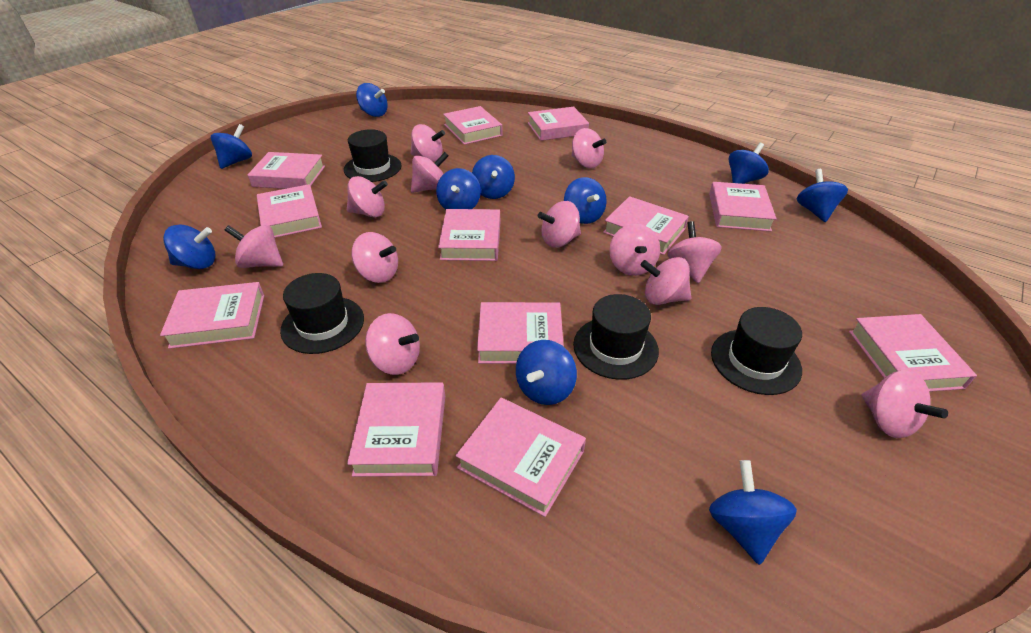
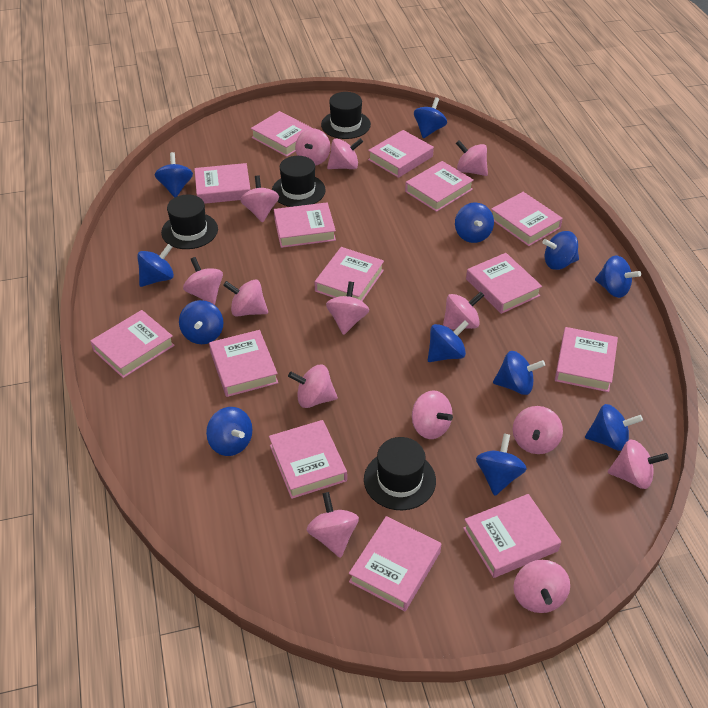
blue spinning top: [163,225,215,269] [211,124,252,169] [356,83,388,117] [436,168,481,209] [472,155,515,199] [516,340,577,405] [564,177,607,224] [709,460,797,565] [729,143,769,184] [797,169,848,222] = 10 -> [137,244,174,287] [155,152,193,198] [179,300,223,344] [206,407,252,456] [414,97,447,138] [428,320,469,362] [455,203,494,243] [476,433,527,496] [493,351,545,395] [542,231,579,270] [585,404,643,451] [595,256,641,298] = 12
pink book: [160,282,264,349] [248,152,325,189] [257,184,322,238] [347,382,445,477] [438,209,500,261] [443,106,503,145] [456,398,586,517] [477,302,564,364] [528,107,589,141] [603,196,689,255] [709,182,777,231] [849,314,977,392] = 12 -> [90,310,175,378] [194,163,250,204] [209,330,278,397] [251,111,314,157] [269,420,347,499] [274,202,336,248] [315,247,384,301] [349,516,441,611] [368,130,434,178] [405,161,474,212] [463,494,561,578] [466,253,542,314] [491,192,563,246] [555,327,618,392] = 14
pink spinning top: [225,225,283,268] [347,176,388,217] [351,232,398,283] [365,313,420,375] [410,124,445,162] [411,152,449,193] [538,201,581,248] [572,128,606,168] [609,224,660,276] [641,257,691,305] [668,221,722,283] [861,370,948,438] = 12 -> [183,257,223,305] [223,279,268,317] [240,175,279,223] [288,365,338,408] [295,128,330,166] [307,492,359,558] [326,282,369,335] [327,138,363,169] [412,391,453,439] [443,291,485,330] [456,140,488,176] [513,406,563,454] [513,560,570,613] [608,439,669,489] = 14

